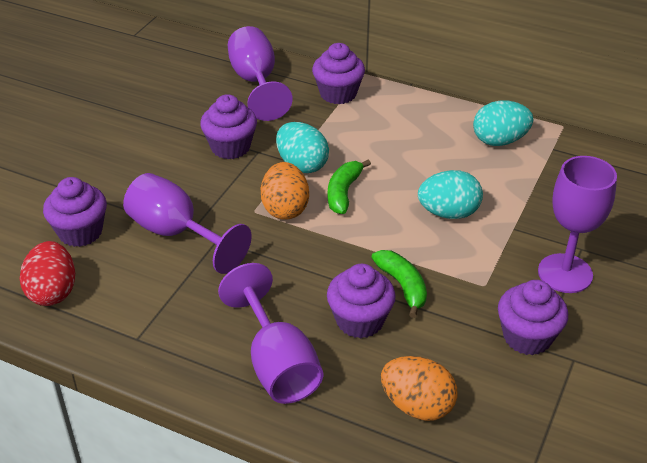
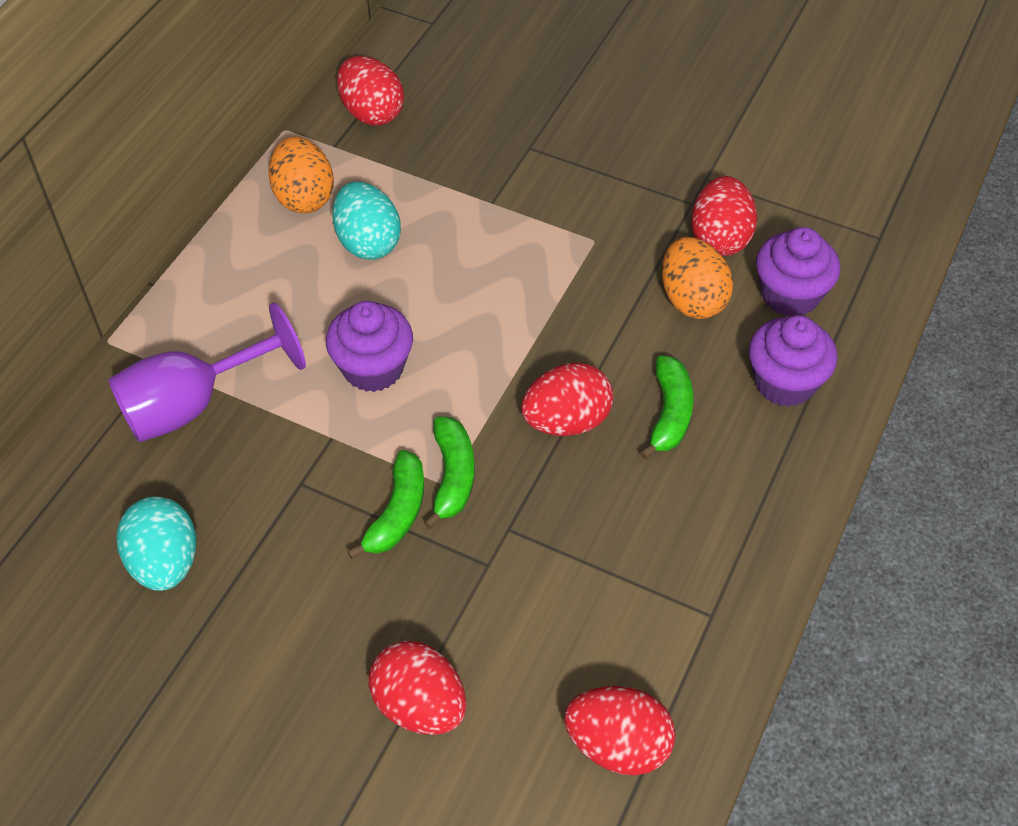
green banana: [328,159,371,214] [371,250,427,318] = 2 -> [347,450,424,559] [424,416,475,529] [640,355,693,459] = 3
purple cupcake: [43,177,107,247] [200,94,257,159] [312,43,365,104] [327,264,396,338] [498,280,568,355] = 5 -> [326,301,413,392] [749,315,838,407] [756,227,840,316] = 3
purple goblet: [123,173,252,274] [218,263,323,404] [228,26,293,121] [538,156,617,293] = 4 -> [108,302,306,442] = 1
red egg: [20,241,75,306] = 1 -> [337,56,404,126] [368,641,467,735] [521,363,613,436] [564,686,676,776] [691,176,757,256] = 5
turquoise egg: [276,122,329,173] [418,170,483,219] [473,100,533,146] = 3 -> [116,496,196,591] [333,182,401,260] = 2

